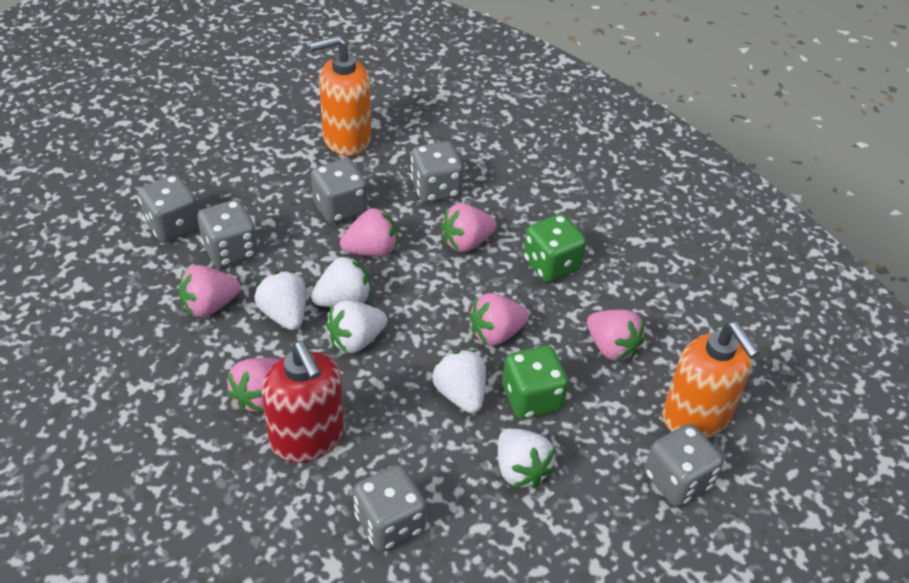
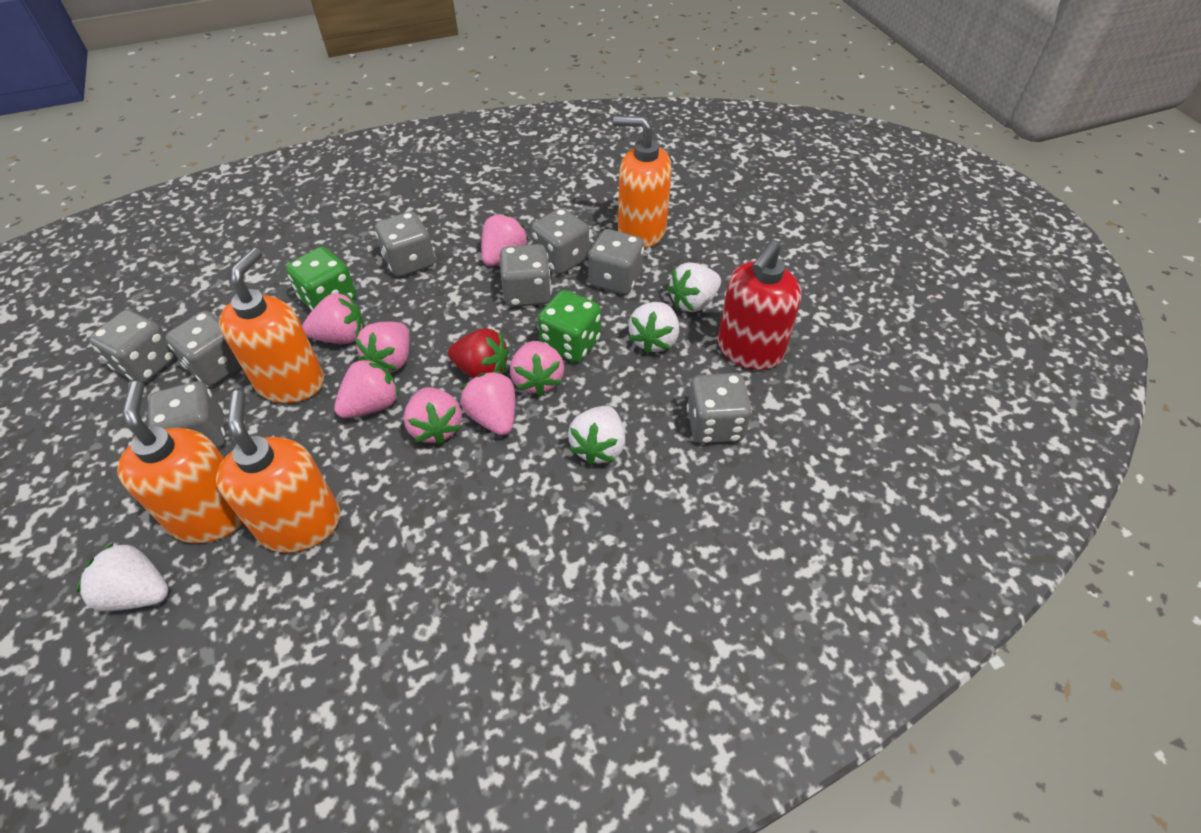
grey dice: [138,174,199,243] [198,199,258,268] [311,158,368,223] [353,465,427,551] [410,141,463,203] [644,424,723,507] = 6 -> [89,310,177,383] [148,381,225,448] [165,311,241,386] [375,212,435,277] [500,244,551,307] [531,208,589,274] [588,229,644,295] [687,373,752,444] = 8
orange soap dispenser: [309,35,371,156] [663,322,760,438] = 2 -> [117,381,244,543] [216,390,340,553] [219,248,324,403] [613,116,672,249] = 4
pink strawberry: [179,265,241,317] [226,358,279,413] [340,208,397,257] [441,203,497,252] [469,293,529,346] [587,310,645,361] = 6 -> [302,293,364,344] [334,358,399,418] [355,322,410,373] [404,387,462,445] [460,371,515,435] [481,213,529,266] [510,341,564,397] = 7
red strawberry: none = 0 -> [448,329,509,378] = 1
white strawberry: [255,271,306,330] [311,255,371,307] [326,300,387,353] [432,350,486,413] [498,428,555,488] = 5 -> [76,542,169,611] [568,406,625,466] [628,302,679,354] [667,262,721,312] = 4

